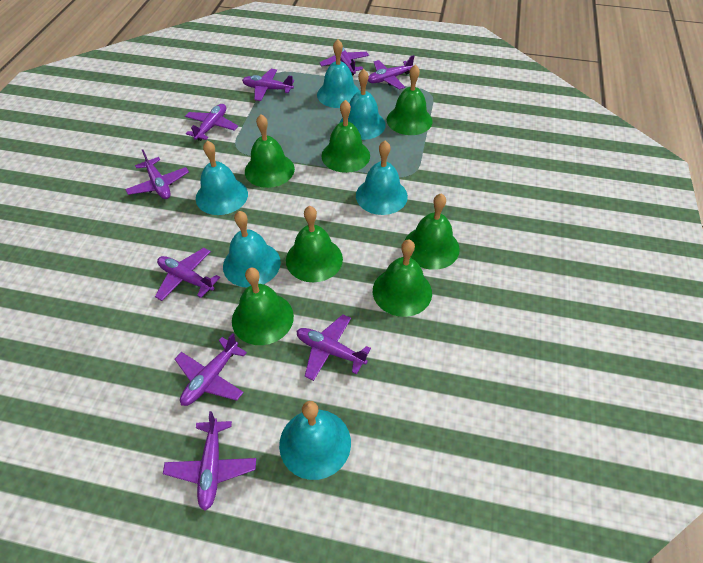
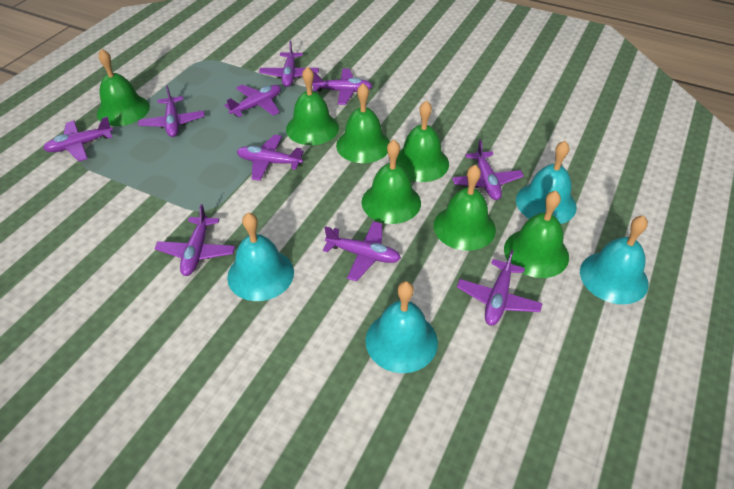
purple plane: [125,150,189,199] [155,248,220,301] [163,411,256,511] [175,333,247,406] [185,104,238,141] [242,69,294,101] [297,315,371,381] [319,47,369,75] [368,55,414,90] = 9 -> [43,116,113,161] [138,85,205,137] [155,204,235,276] [224,85,281,117] [237,135,304,181] [259,41,319,87] [312,68,372,105] [323,221,401,281] [452,140,524,200] [457,250,543,326] = 10
turquoise bell: [196,141,248,215] [223,211,281,287] [279,401,351,480] [317,39,360,108] [340,69,386,140] [356,141,408,215] = 6 -> [227,213,294,301] [366,281,438,373] [516,141,577,224] [580,215,648,304] = 4

